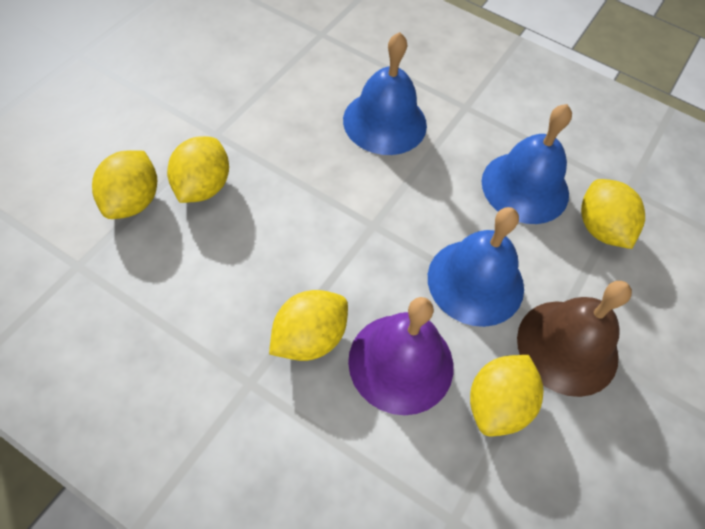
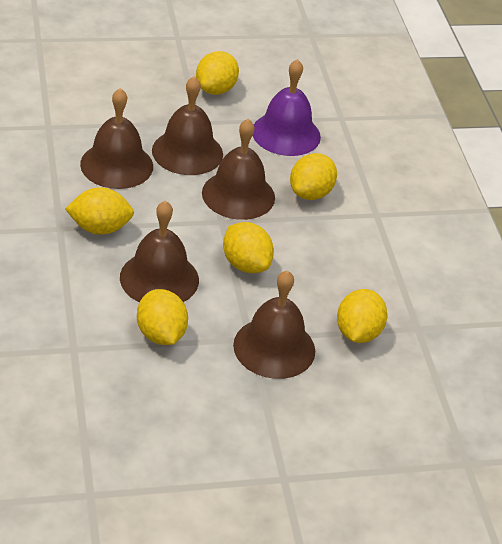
blue bell: [343,32,427,155] [428,207,524,327] [482,104,572,224] = 3 -> none = 0
brown bell: [517,281,632,397] = 1 -> [80,88,153,189] [120,200,199,302] [152,76,223,175] [202,119,275,220] [233,270,315,379] = 5
yellow lemon: [92,150,157,219] [167,136,229,203] [269,290,348,361] [470,355,544,436] [581,179,645,249] = 5 -> [65,187,134,235] [137,289,188,345] [196,51,239,95] [223,222,274,273] [290,153,337,200] [337,289,387,343] = 6

